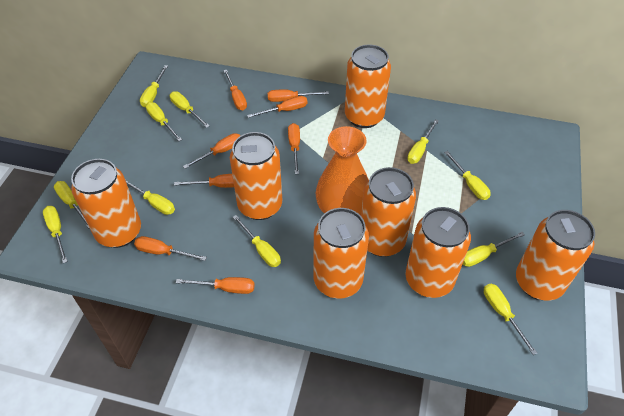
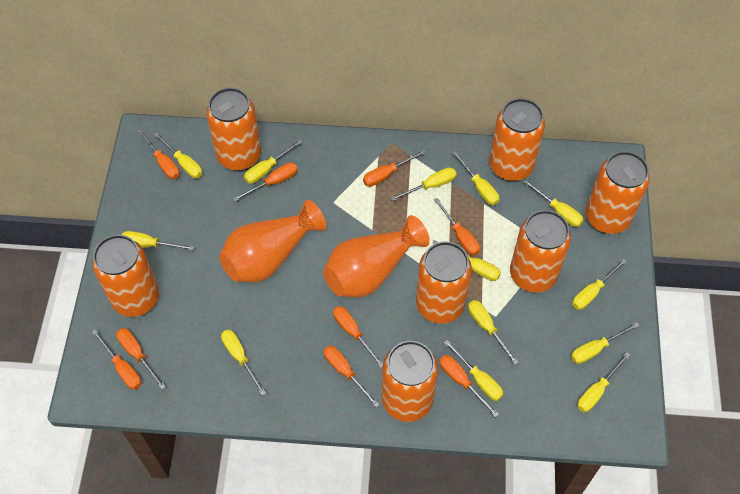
orange screwdriver: [134,236,207,261] [174,174,234,188] [176,277,255,294] [183,133,240,169] [223,70,247,110] [247,96,307,118] [268,90,329,102] [288,123,300,174] = 8 -> [92,329,142,390] [116,328,166,389] [137,129,180,179] [233,162,298,202] [324,346,380,408] [333,306,383,368] [363,150,426,187] [434,198,480,255] [439,355,499,417] = 9
orange vase: [316,126,369,216] = 1 -> [219,200,326,282] [323,215,430,298] = 2
yellow screwdriver: [43,206,68,263] [54,181,89,228] [125,179,175,215] [140,65,168,107] [146,102,182,141] [170,91,210,128] [233,215,281,267] [407,119,439,164] [444,151,491,200] [462,232,525,267] [484,284,537,355] = 11 -> [121,231,194,250] [154,132,202,178] [221,329,266,396] [244,140,302,184] [391,167,457,201] [432,240,501,281] [444,340,503,401] [452,151,499,205] [468,300,519,365] [523,179,584,227] [571,322,639,364] [572,258,627,310] [577,352,630,412] = 13

